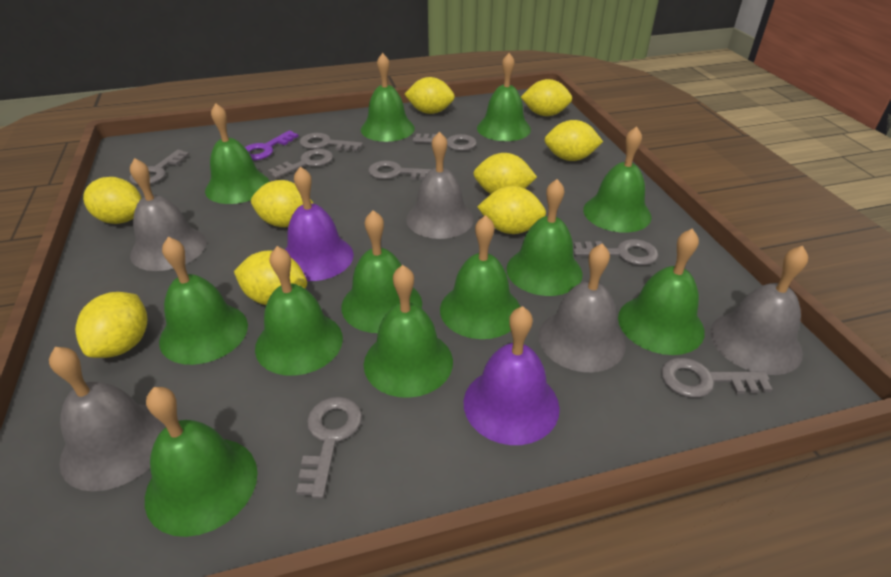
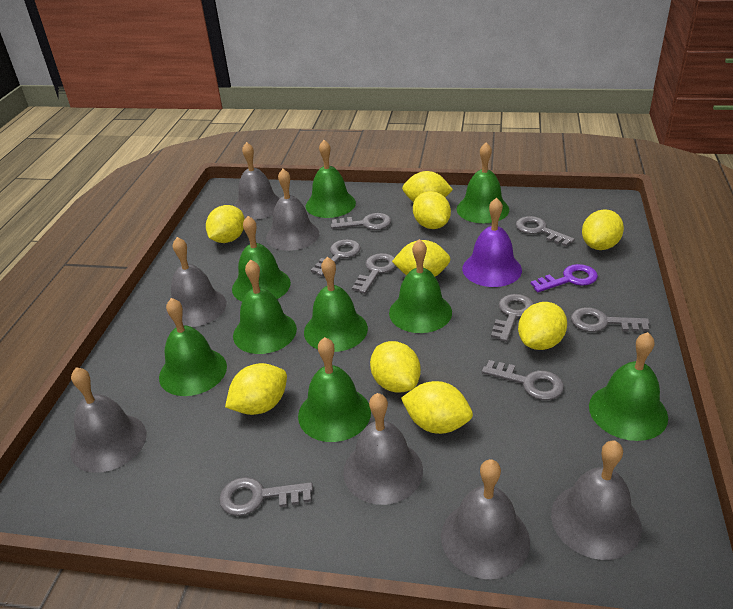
green bell: [145,387,258,537] [159,237,248,365] [205,103,270,204] [255,246,343,376] [341,210,422,333] [361,53,415,142] [364,265,453,398] [440,215,520,339] [477,53,531,141] [506,179,583,296] [583,126,651,232] [618,229,705,355] = 12 -> [159,298,227,396] [232,216,291,302] [233,259,297,354] [298,337,371,442] [304,257,368,352] [306,140,356,218] [389,239,452,333] [456,142,509,223] [589,332,668,441] = 9
grey bell: [49,347,166,491] [130,158,206,271] [406,131,474,239] [538,244,626,372] [710,246,808,375] = 5 -> [70,367,146,473] [166,237,227,327] [234,142,280,220] [266,169,319,251] [343,393,423,505] [441,459,530,579] [551,441,642,560] = 7
purple bell: [285,166,354,281] [464,306,560,445] = 2 -> [462,197,522,287] = 1

